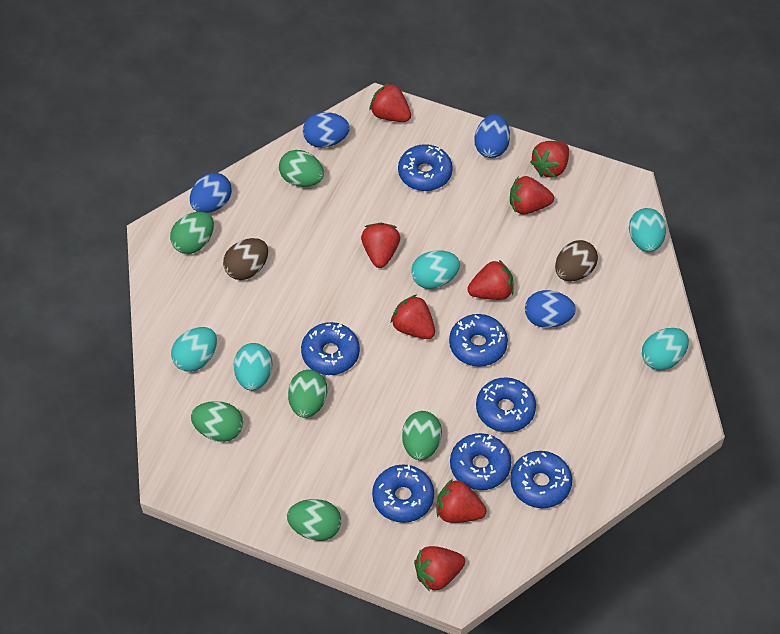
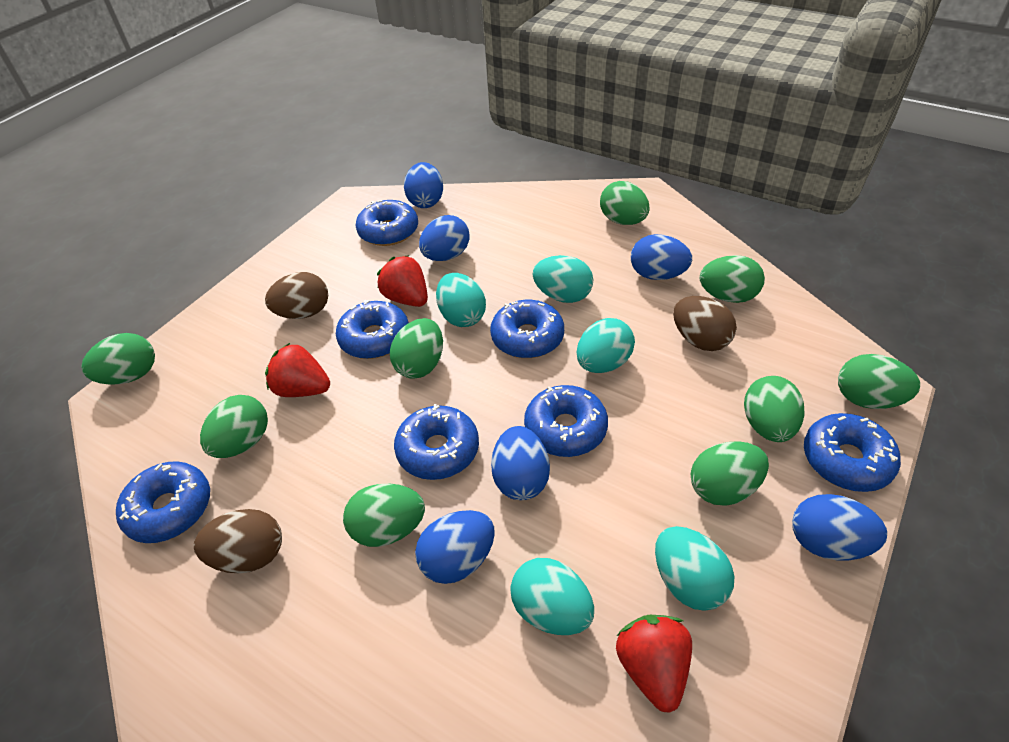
blue egg: [190,173,232,213] [303,112,350,148] [474,114,510,158] [525,290,576,328] = 4 -> [404,162,443,208] [415,510,495,584] [419,215,470,261] [491,426,550,500] [631,234,692,280] [792,494,887,560] = 6
brown egg: [223,238,268,280] [555,240,598,281] = 2 -> [194,509,282,573] [265,272,328,319] [673,296,737,351] = 3
green egg: [170,212,214,254] [191,401,243,442] [279,150,324,187] [287,499,341,541] [288,370,327,418] [402,411,442,460] = 6 -> [81,333,155,385] [200,395,268,458] [343,484,425,547] [390,318,443,379] [600,181,650,225] [691,441,769,506] [700,255,765,303] [744,376,805,442] [838,354,920,409] = 9
red strawberry: [361,223,400,268] [370,83,411,122] [391,295,435,339] [414,546,465,591] [437,479,486,523] [467,260,514,300] [510,176,554,215] [530,141,569,178] = 8 -> [265,343,330,397] [377,255,428,307] [616,615,692,713] = 3

